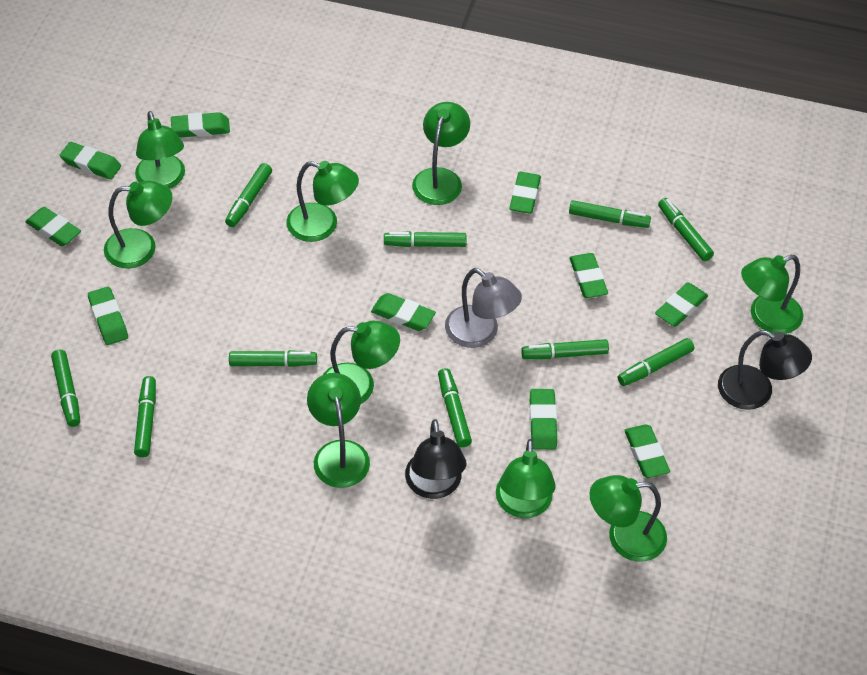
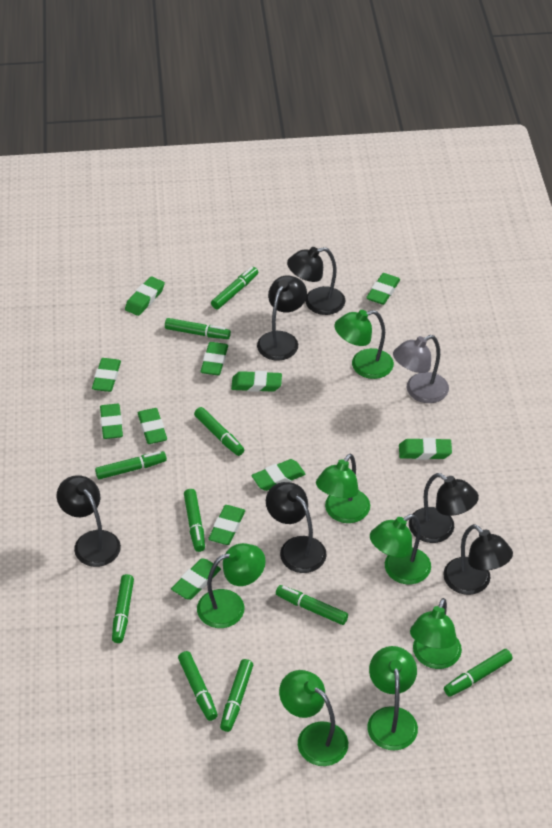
black lamp: [405,419,466,499] [718,330,812,410] = 2 -> [57,475,121,567] [257,276,307,361] [266,482,327,573] [287,247,345,315] [409,473,479,543] [443,524,513,595] = 6
green eraser: [25,207,81,246] [60,142,121,180] [88,287,128,345] [171,112,230,137] [371,293,436,331] [509,172,541,214] [530,389,557,450] [569,253,608,298] [624,424,670,478] [655,282,708,327] = 10 -> [92,358,121,392] [100,404,123,439] [125,276,165,316] [138,408,167,444] [171,558,221,600] [200,342,228,375] [208,505,245,545] [231,371,282,392] [251,459,306,491] [366,273,400,305] [399,438,452,460] = 11
green lamp: [104,181,172,268] [135,111,185,189] [286,161,359,242] [307,373,370,488] [323,321,400,404] [412,102,470,205] [496,439,556,518] [589,475,667,562] [741,255,803,334] = 9 -> [197,543,266,628] [279,670,348,766] [316,454,370,523] [334,310,394,379] [367,646,418,750] [370,514,431,584] [410,598,462,669] = 7

